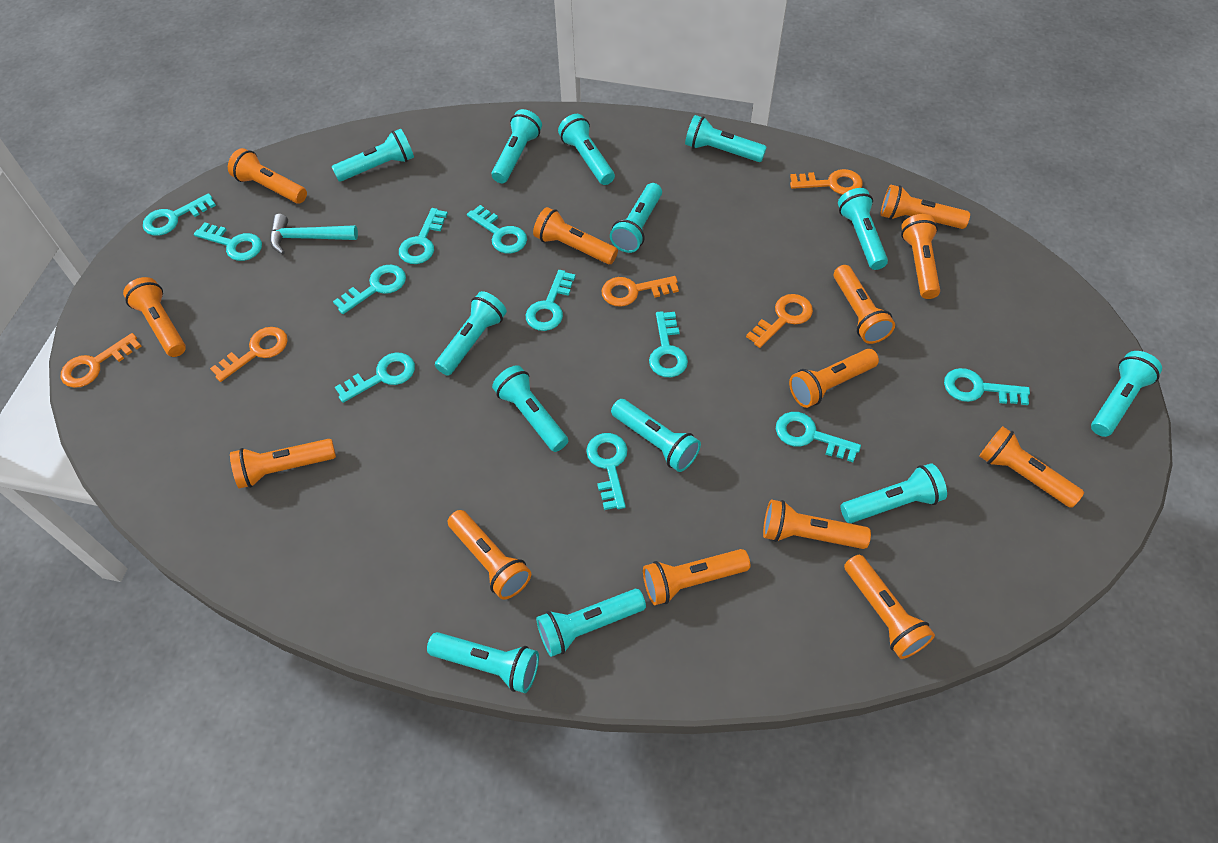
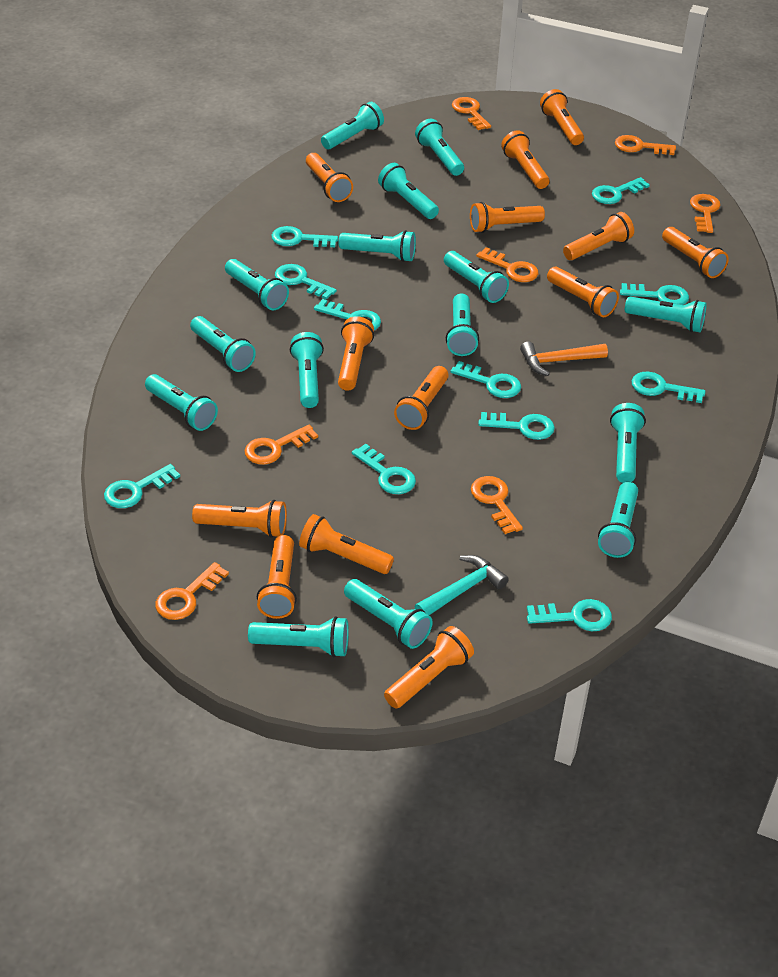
orange hammer: none = 0 -> [520,342,608,376] = 1
orange key: [61,333,141,388] [210,327,288,382] [601,276,679,307] [746,294,813,348] [790,169,863,195] = 5 -> [155,562,229,620] [245,425,318,465] [452,97,491,130] [471,476,523,534] [476,247,538,282] [615,135,676,155] [690,194,721,233] = 7
turquoise flashlight: [332,129,414,182] [427,632,539,693] [435,291,507,375] [492,109,542,183] [492,365,568,452] [536,589,646,657] [558,114,615,185] [610,183,662,253] [611,399,701,472] [685,115,767,162] [838,188,888,270] [841,463,947,523] [1091,351,1162,437] = 13 -> [145,374,218,431] [190,316,256,372] [225,259,289,310] [248,616,349,657] [290,332,324,408] [321,102,384,149] [339,230,416,262] [344,579,433,649] [378,163,439,219] [415,119,464,176] [444,251,509,303] [446,293,479,356] [598,482,638,558] [610,403,646,483] [625,296,707,332] = 15

